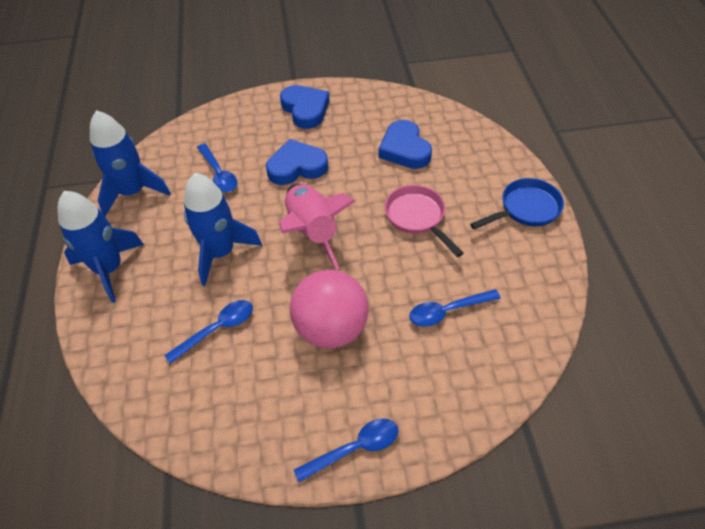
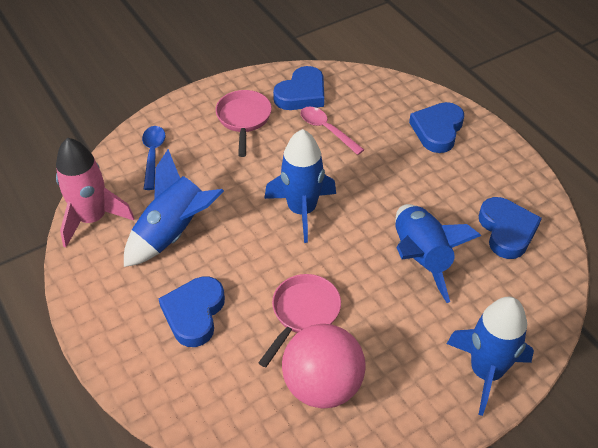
blue heart: [266,139,328,185] [280,85,330,129] [378,120,432,169] = 3 -> [159,276,225,347] [273,66,324,110] [409,102,464,153] [479,197,542,259] = 4
blue pan: [470,178,564,230] = 1 -> none = 0
blue rocket: [57,191,144,303] [90,110,171,216] [184,173,262,286] = 3 -> [124,149,224,267] [264,129,336,243] [395,204,481,303] [447,297,534,416] = 4
blue spoon: [164,300,253,364] [197,143,237,192] [294,418,399,482] [409,289,501,326] = 4 -> [142,126,165,190] = 1
pink pan: [385,185,464,257] = 1 -> [216,90,272,157] [258,274,341,367] = 2
pink spoon: none = 0 -> [300,107,364,155] = 1

